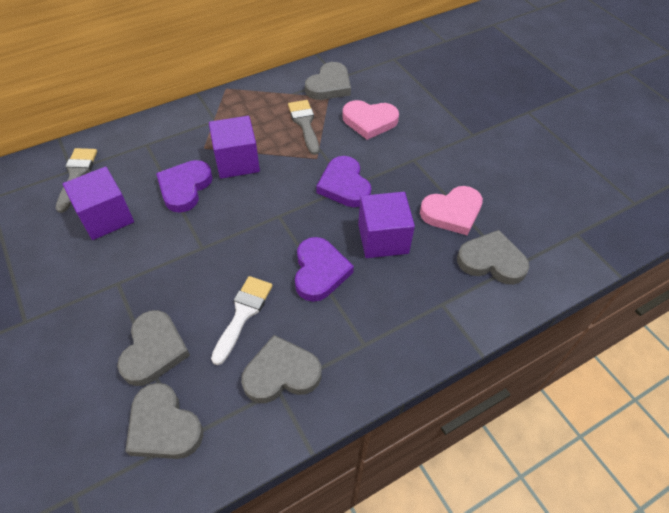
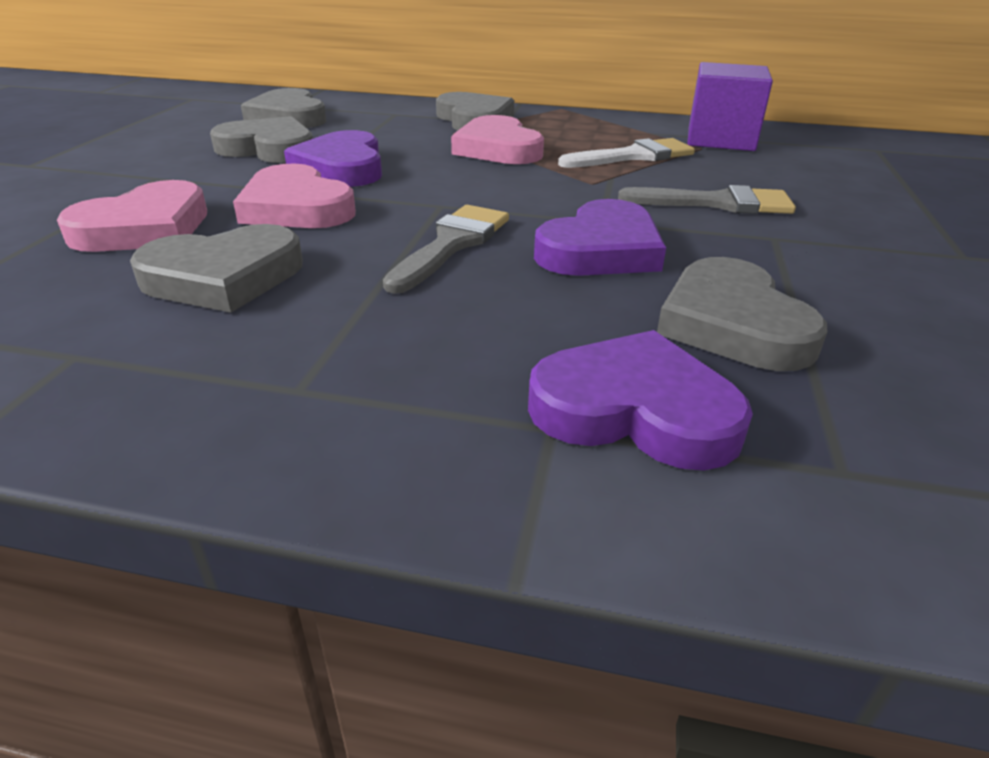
pink heart: [342,100,399,140] [420,186,483,236] = 2 -> [57,180,207,252] [233,163,356,228] [451,115,544,164] = 3
purple cube: [63,166,134,240] [209,116,260,179] [358,192,415,258] = 3 -> [687,62,773,151] = 1

